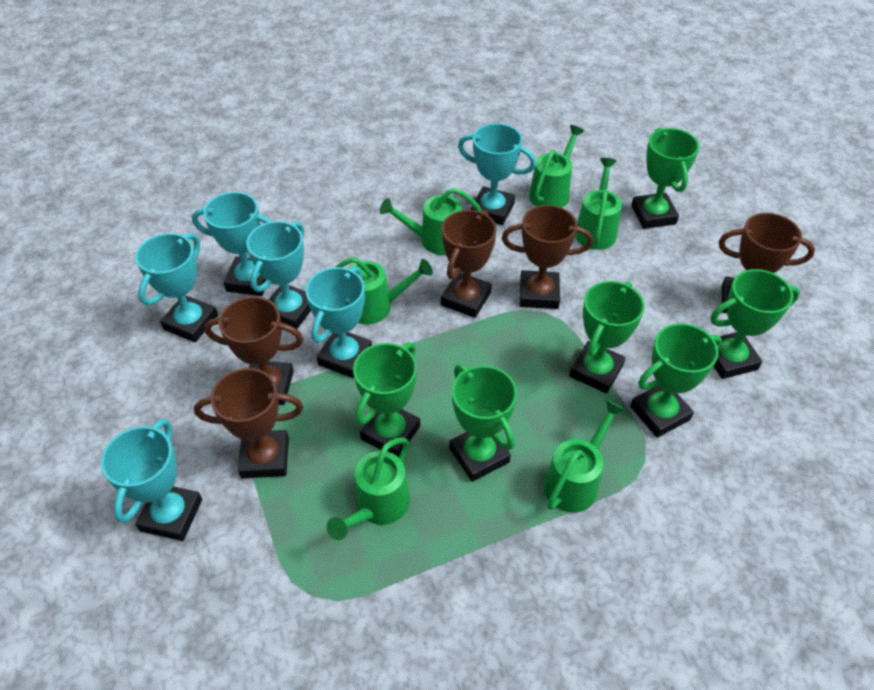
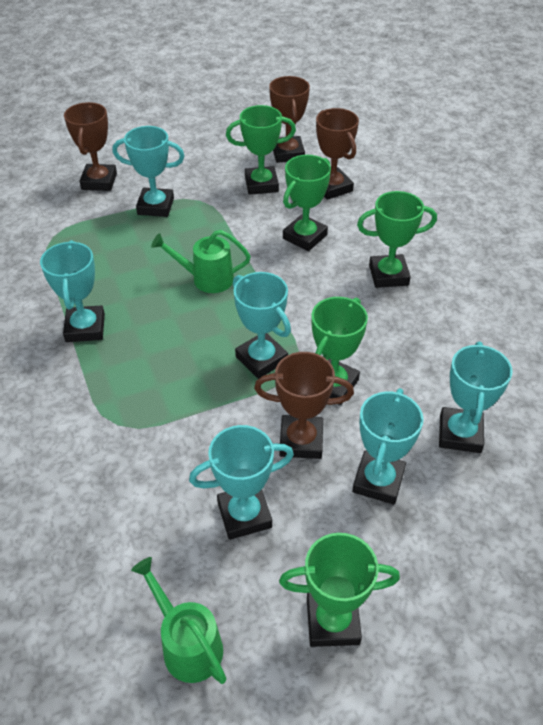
brown trophy: [194,368,303,478] [204,296,303,405] [441,210,497,318] [502,205,593,309] [719,213,815,313] = 5 -> [64,102,117,191] [254,352,354,459] [269,76,310,163] [316,108,359,200] = 4
green trophy: [353,342,420,457] [449,364,517,482] [569,281,645,393] [630,323,722,438] [631,128,699,229] [710,269,800,379] = 6 -> [226,105,296,195] [279,533,400,647] [283,155,331,251] [311,297,368,405] [357,191,437,288] = 5
green watering can: [327,437,410,540] [336,257,433,324] [380,188,482,255] [529,125,584,208] [544,399,625,513] [575,158,622,250] = 6 -> [131,557,227,684] [151,230,251,293] = 2

